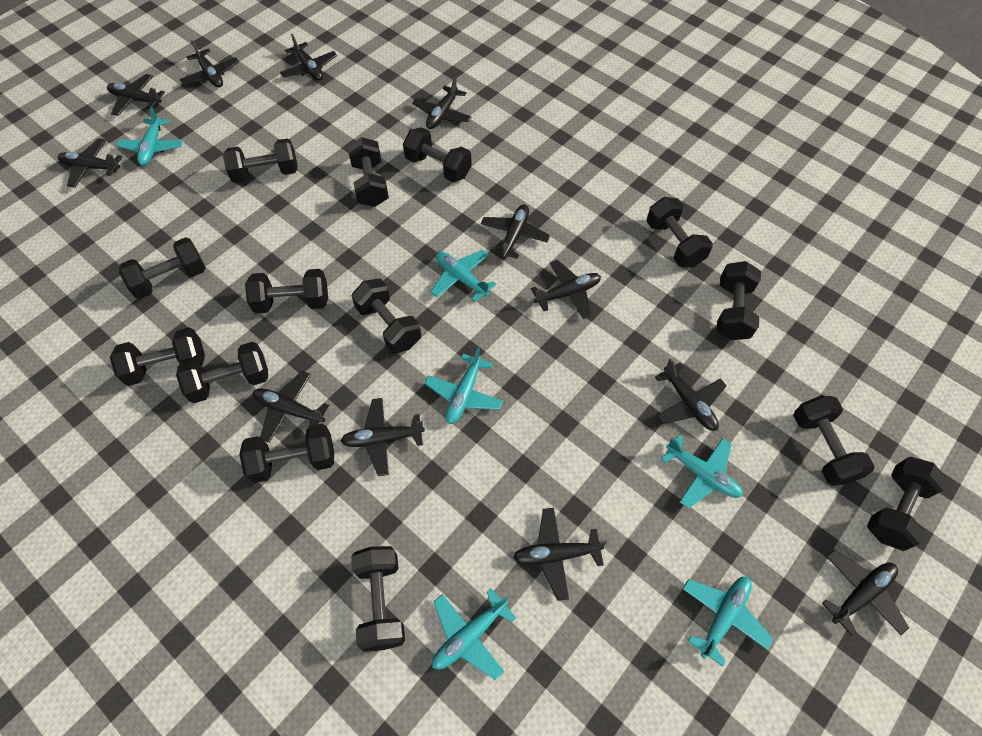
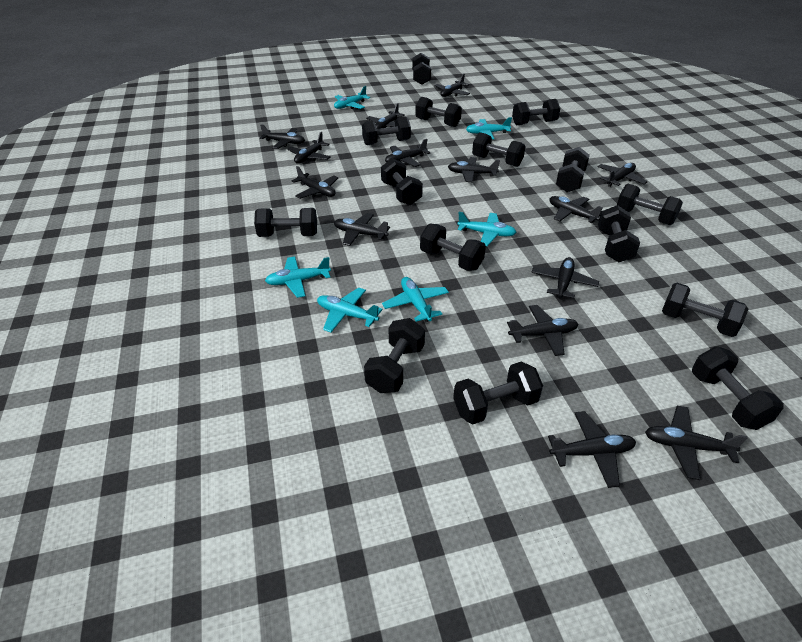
black dumbbell: [110,327,205,386] [119,237,205,299] [176,342,268,403] [223,139,298,183] [239,424,334,483] [245,269,328,313] [347,137,389,207] [351,546,405,652] [352,279,421,353] [403,127,472,182] [647,197,713,267] [716,261,761,340] [793,395,875,486] [867,457,948,551] = 14 -> [254,208,317,237] [362,117,411,145] [364,318,425,393] [381,158,423,205] [412,53,431,85] [415,97,462,127] [420,224,486,271] [453,361,543,424] [472,132,525,167] [512,99,560,125] [556,147,590,192] [598,205,640,262] [617,184,683,225] [662,283,748,337] [692,346,784,430] = 15
black plane: [58,138,123,188] [107,74,165,116] [179,40,239,87] [253,371,329,443] [280,34,337,81] [341,398,425,476] [412,76,472,129] [481,204,550,259] [513,508,607,601] [531,260,601,319] [655,358,727,431] [822,550,909,636] = 12 -> [260,124,305,149] [287,132,330,164] [292,166,338,199] [334,213,390,246] [366,103,405,129] [385,139,430,167] [434,74,470,97] [448,157,500,182] [507,305,578,356] [531,257,599,299] [548,411,636,488] [550,196,603,223] [597,163,648,187] [645,406,748,480] = 14

